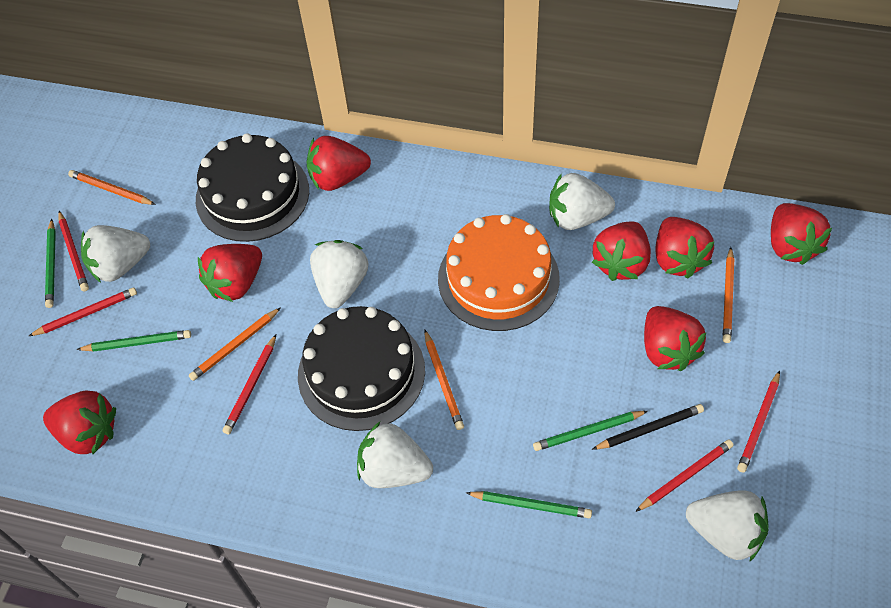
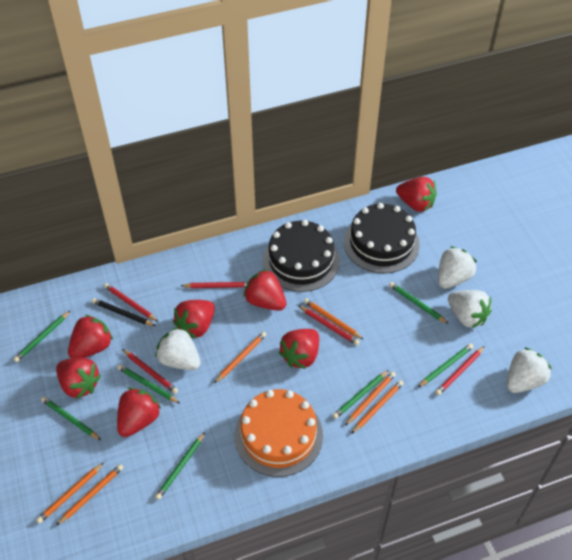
green pencil: [45,219,56,308] [76,330,191,352] [466,491,592,518] [533,411,648,451] = 4 -> [14,311,70,362] [41,396,101,440] [117,364,180,403] [155,432,205,500] [333,370,389,419] [389,282,449,324] [418,343,473,387] = 7
orange pencil: [68,170,156,205] [189,307,281,381] [424,330,464,430] [723,247,734,343] = 4 -> [36,463,104,524] [56,464,123,526] [214,332,266,383] [304,298,364,340] [345,371,396,425] [351,380,404,434] = 6
white strawberry: [81,225,150,283] [310,240,368,308] [357,422,433,488] [549,173,615,230] [686,491,769,562] = 5 -> [155,327,201,370] [438,246,477,289] [448,290,492,329] [507,347,552,393] = 4

